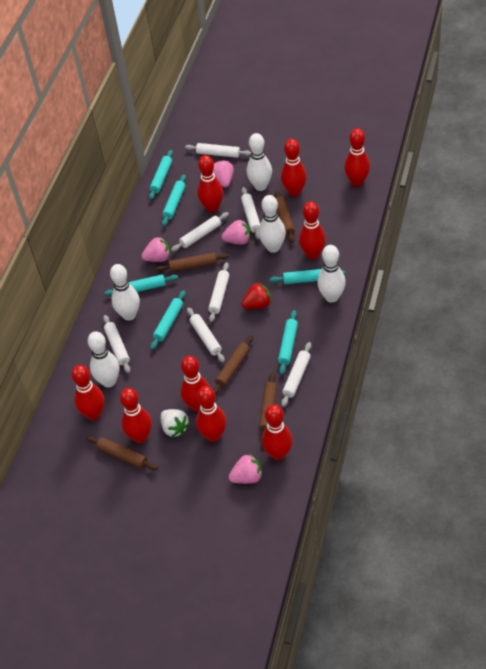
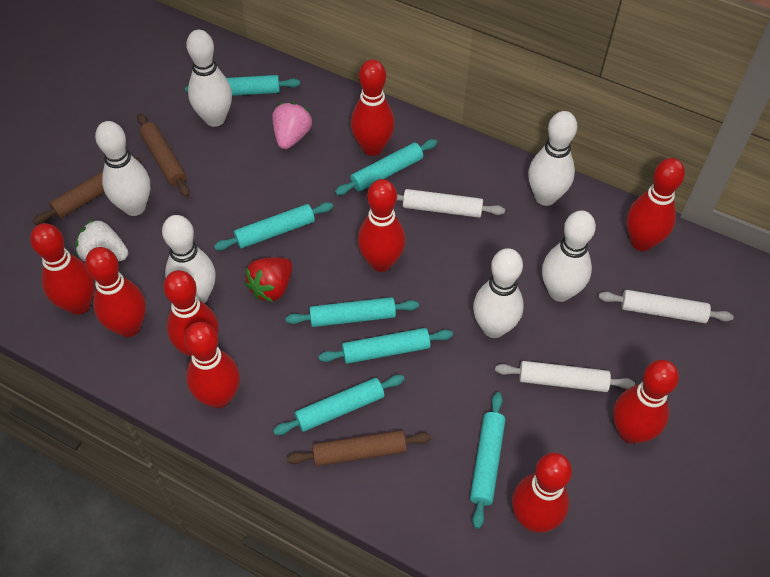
brown rolling pin: [86,436,158,470] [156,253,229,272] [213,335,253,395] [259,372,277,441] [275,190,295,243] = 5 -> [33,158,142,225] [137,113,190,197] [287,430,431,466] = 3
pink strawberry: [141,237,170,262] [213,160,234,187] [222,220,250,245] [229,454,262,484] = 4 -> [272,102,312,149] = 1
turquoise rolling pin: [104,274,178,296] [149,150,173,200] [150,290,186,350] [162,174,186,226] [270,269,345,284] [278,310,298,375] = 6 -> [185,75,300,96] [214,202,333,251] [273,375,404,435] [286,297,419,327] [318,328,453,364] [335,139,438,195] [470,392,505,529] = 7
white bowling pin: [88,331,120,387] [110,264,140,321] [247,133,272,191] [259,195,286,253] [317,245,346,303] = 5 -> [95,121,150,216] [162,215,216,304] [186,30,232,127] [473,248,524,338] [528,111,577,206] [542,210,596,302] = 6
white rolling pin: [103,315,131,373] [171,212,229,252] [185,143,251,158] [187,308,225,362] [208,262,229,322] [241,187,260,239] [281,342,312,407] = 7 -> [397,189,505,218] [495,361,635,392] [598,290,734,323] = 3

